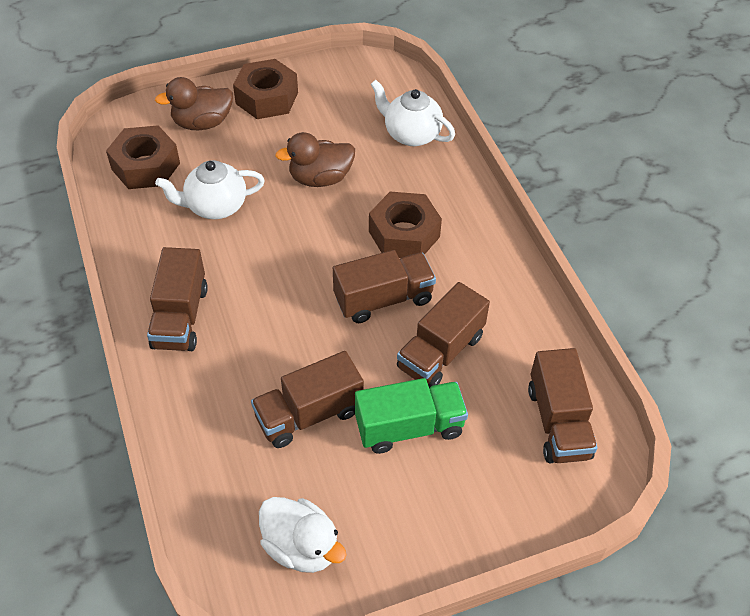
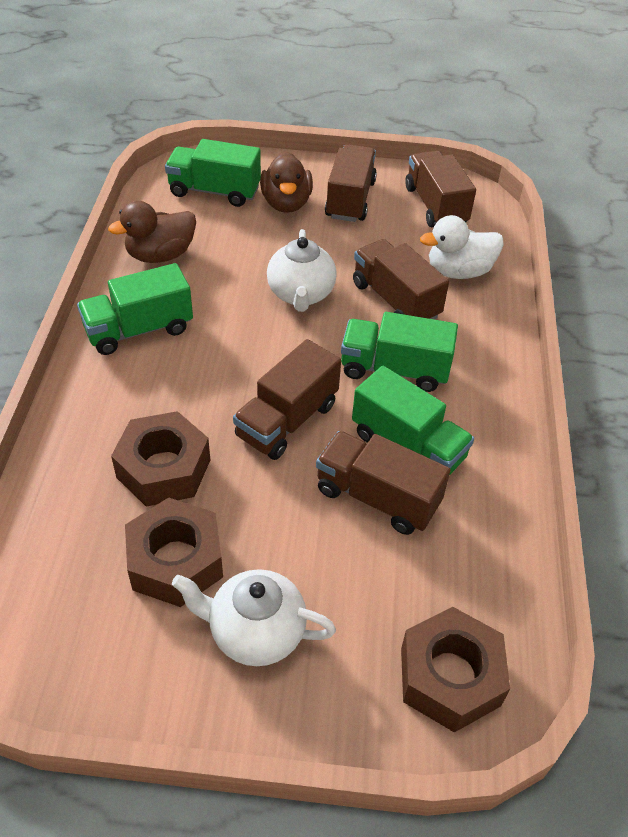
green truck: [355,378,468,454] = 1 -> [77,263,193,355] [165,139,261,207] [341,312,458,392] [352,366,474,474] = 4

